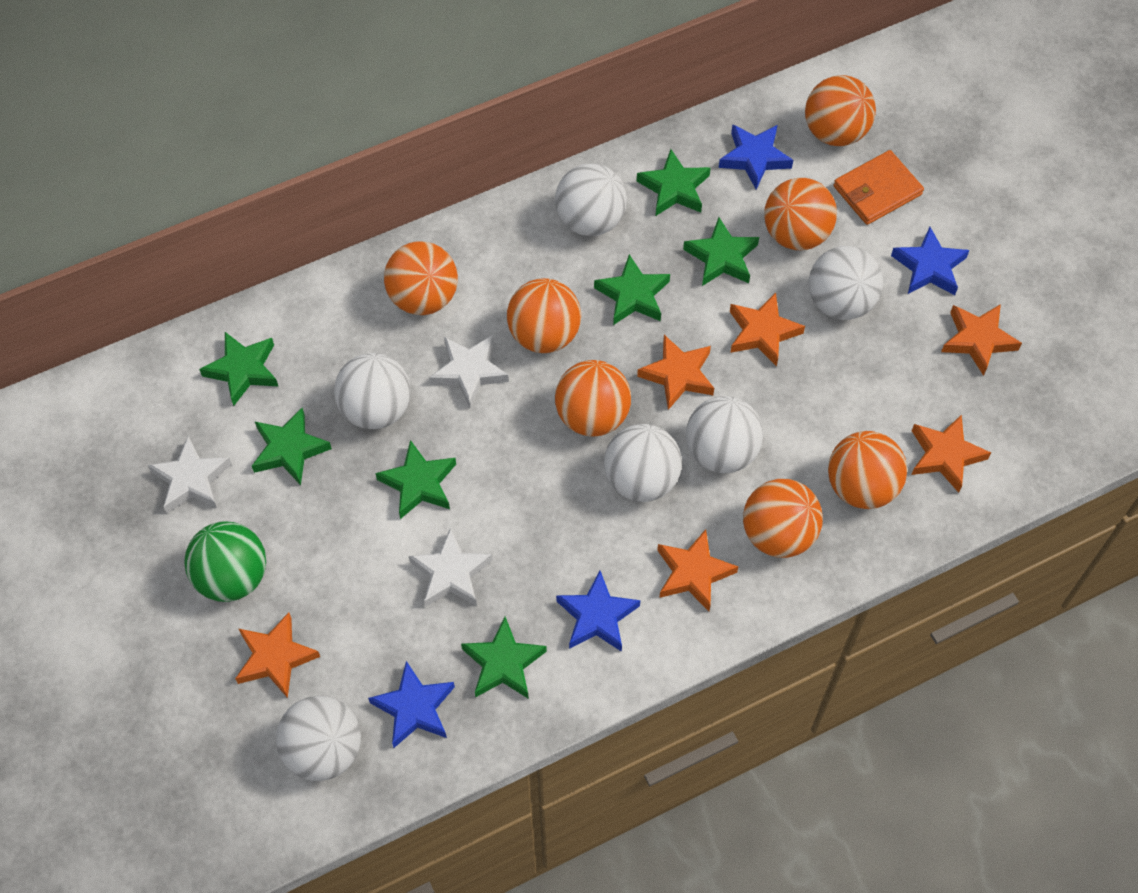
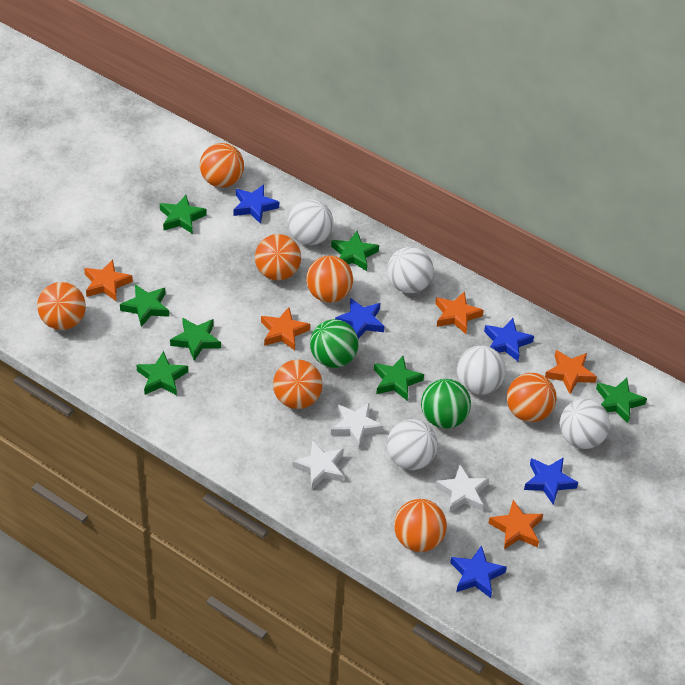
blue star: [368,661,455,748] [556,571,641,652] [719,124,793,189] [891,227,969,295] = 4 -> [233,184,279,224] [335,298,385,339] [450,545,507,598] [484,318,534,361] [524,457,578,505] = 5
green ball: [184,521,266,602] = 1 -> [310,319,359,368] [421,379,471,429] = 2
orange star: [235,612,320,698] [637,335,714,410] [657,529,738,611] [730,293,805,367] [911,414,991,493] [941,304,1022,376] = 6 -> [84,259,133,301] [261,307,310,350] [435,291,484,334] [489,500,543,549] [545,350,597,394] = 5
orange wallet: [834,150,924,225] = 1 -> none = 0
white ball: [276,696,361,781] [334,353,411,429] [555,164,627,236] [604,424,682,502] [686,396,763,473] [809,246,883,320] = 6 -> [288,199,333,245] [387,247,434,293] [387,419,438,470] [457,346,506,394] [560,399,610,449] = 5

